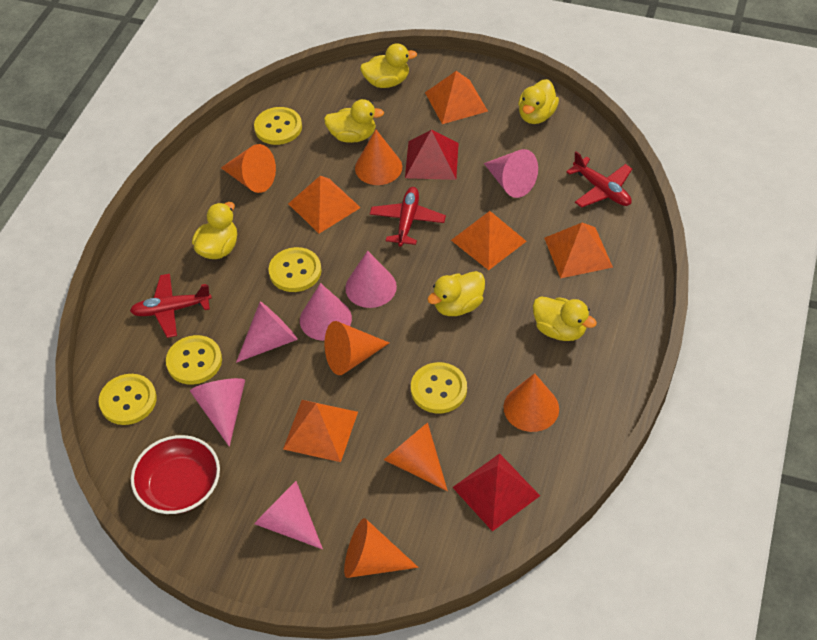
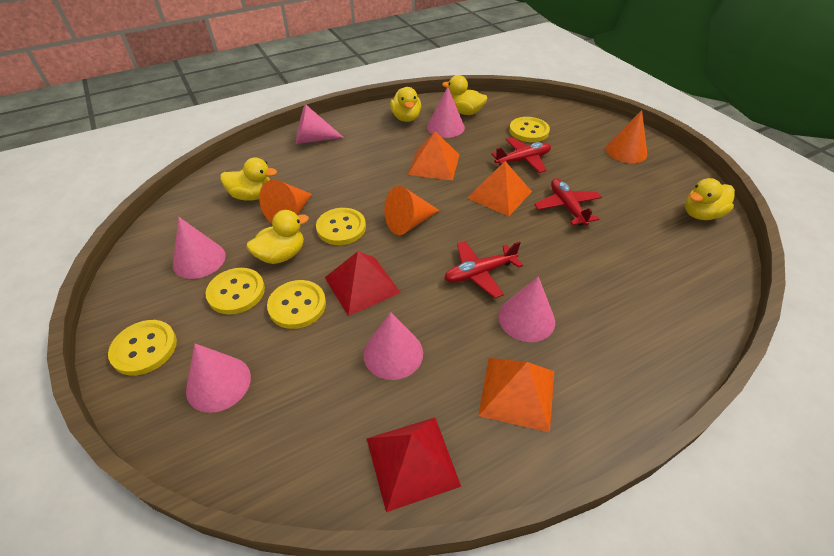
orange cone: [221,144,276,193] [325,321,389,375] [344,518,419,578] [355,130,402,185] [384,423,448,491] [504,373,559,432] = 6 -> [259,179,312,223] [384,186,440,235] [606,110,647,163] = 3
orange pyramid: [283,400,358,462] [288,175,361,234] [425,71,488,124] [451,211,527,270] [544,223,613,278] = 5 -> [408,131,459,181] [467,161,532,216] [478,358,554,433] = 3
red bowl: [131,435,220,514] = 1 -> none = 0
yellow duck: [192,202,237,259] [324,99,384,143] [360,43,417,88] [427,271,485,316] [518,79,559,124] [533,297,597,341] = 6 -> [220,157,277,201] [247,210,309,264] [390,87,421,122] [442,75,487,115] [685,178,735,220] = 5

